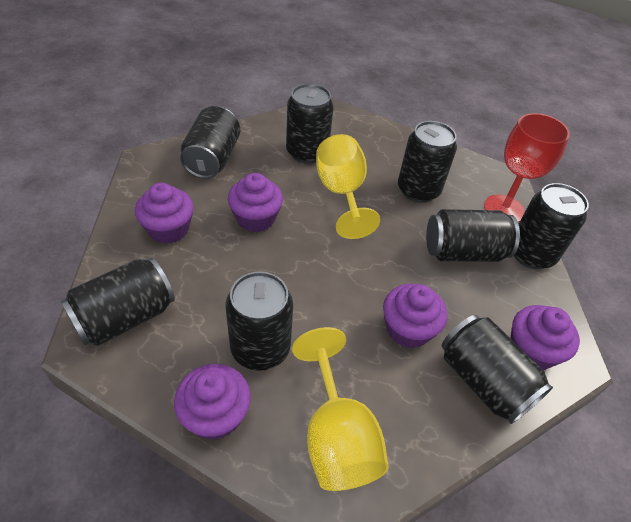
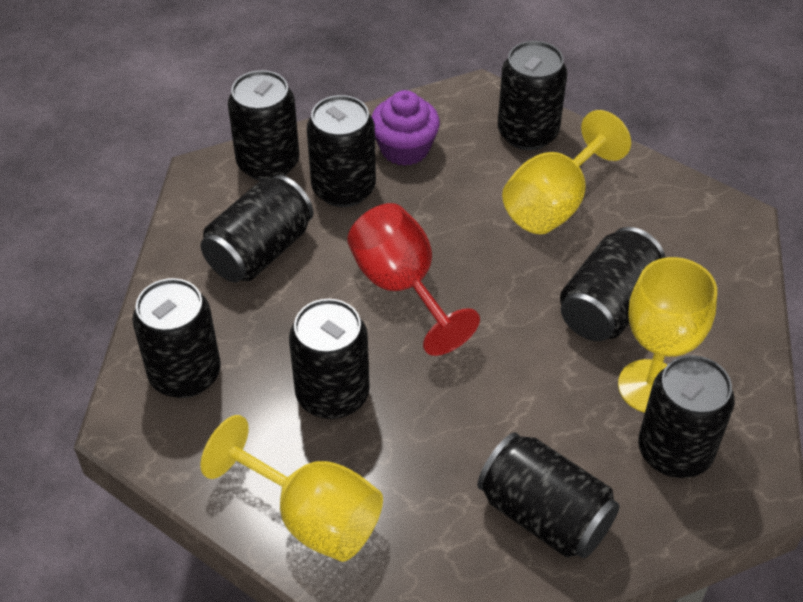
black can: [61,257,175,346] [180,106,240,179] [226,271,293,371] [286,84,334,164] [398,121,457,203] [426,209,520,262] [442,315,553,424] [514,183,589,269] = 8 -> [132,278,221,398] [201,175,313,282] [228,70,299,181] [289,299,370,419] [307,95,376,207] [478,432,620,559] [498,41,567,150] [560,227,665,341] [638,355,735,478] = 9
purple cupcake: [135,183,194,244] [174,364,251,440] [228,173,283,232] [383,284,447,348] [511,305,580,370] = 5 -> [372,90,440,166] = 1
yellow goblet: [292,327,389,491] [316,134,380,239] = 2 -> [201,415,383,562] [502,110,631,234] [618,257,717,413] = 3

